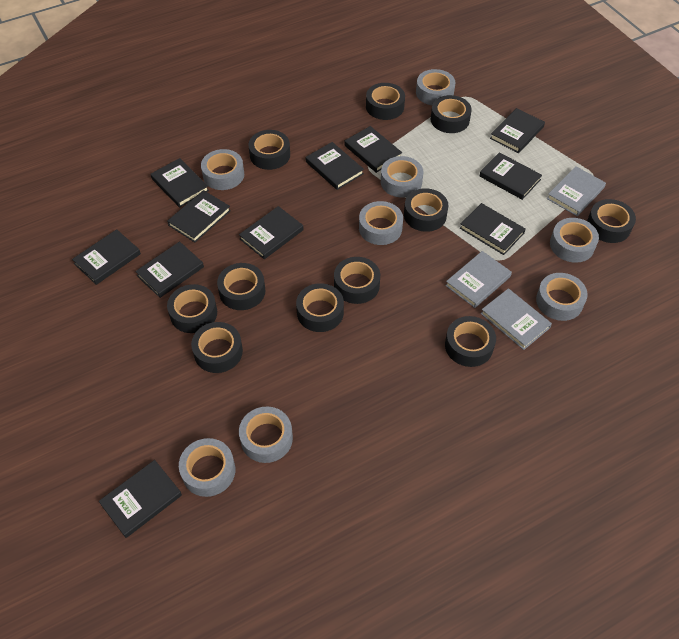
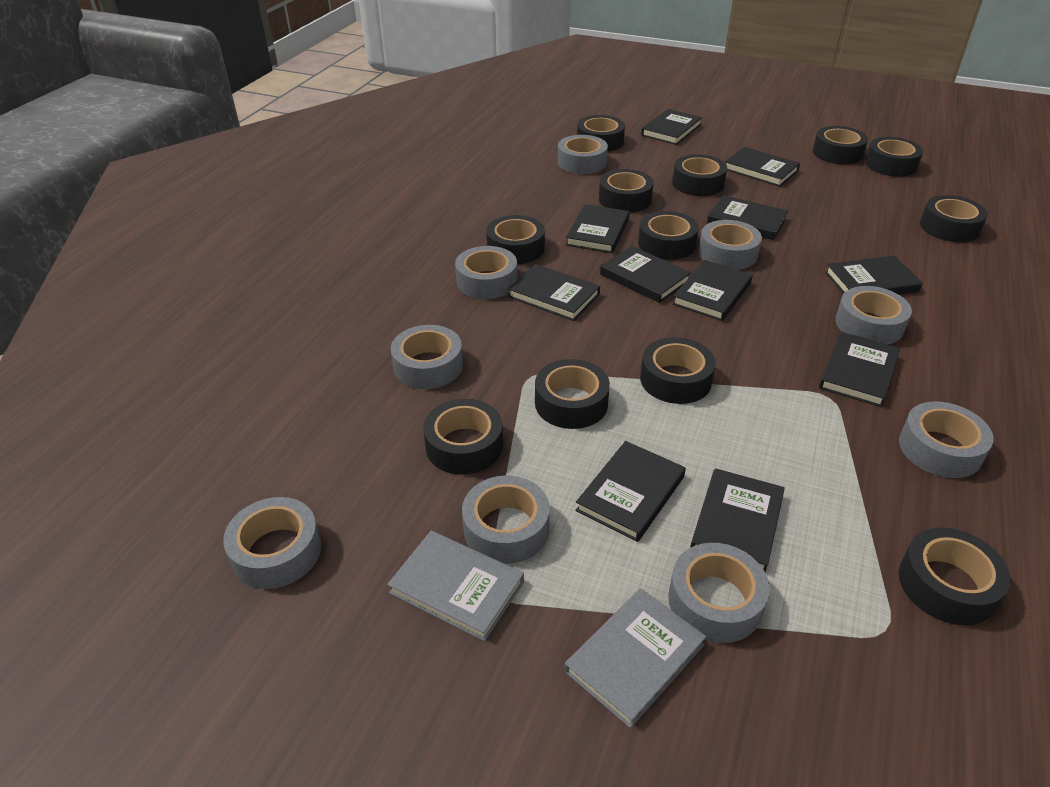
black tape: [167,284,217,333] [191,322,243,373] [217,263,265,310] [248,130,290,170] [296,283,344,332] [334,257,380,304] [366,83,405,120] [404,188,449,232] [431,95,472,133] [445,316,496,367] [587,199,636,243] = 11 -> [423,399,503,475] [486,215,545,264] [535,359,610,429] [577,115,625,152] [599,169,654,212] [638,211,699,260] [640,337,716,404] [672,154,727,196] [813,126,868,165] [865,137,923,177] [899,527,1011,625] [920,195,988,242] = 12
grey book: [445,251,512,308] [481,288,552,350] [547,166,606,216] = 3 -> [387,531,524,641] [564,588,706,728] = 2
grey tape: [179,438,235,497] [201,149,244,190] [239,407,293,463] [359,201,403,245] [381,156,423,198] [416,69,456,105] [536,273,588,321] [550,218,599,263] = 8 -> [223,497,321,589] [391,325,463,389] [455,246,517,299] [462,476,550,564] [558,135,608,174] [668,543,769,643] [699,220,762,270] [835,286,912,344] [899,401,994,478] = 9

